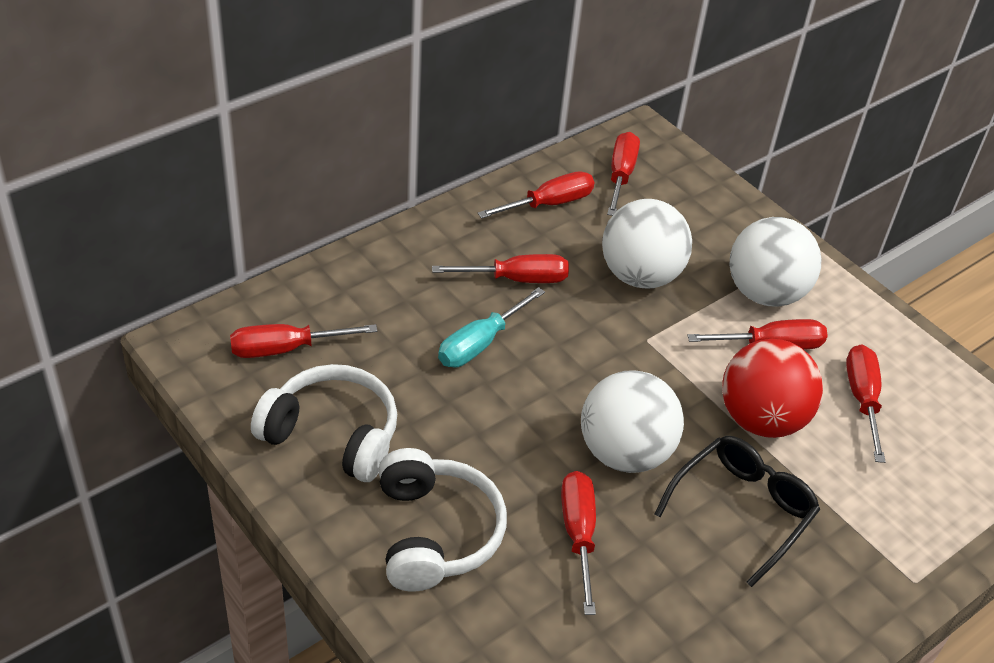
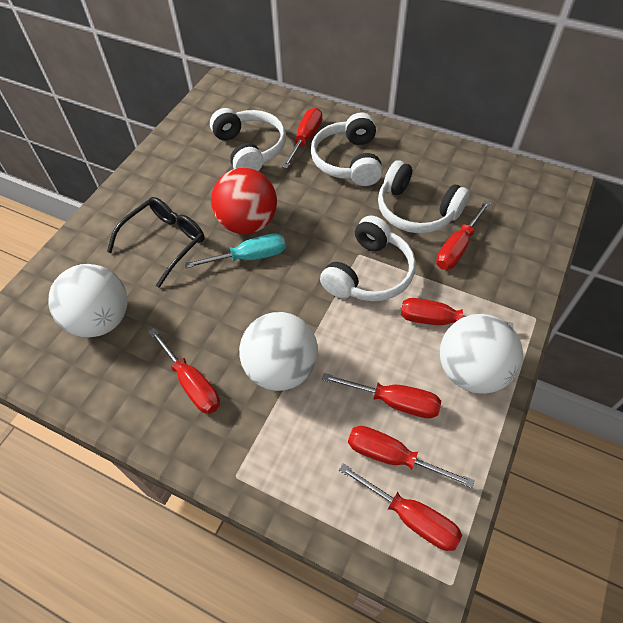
white headphones: [251,364,397,482] [379,448,507,591] = 2 -> [210,108,286,171] [311,112,383,186] [320,215,416,301] [378,160,470,233] = 4

